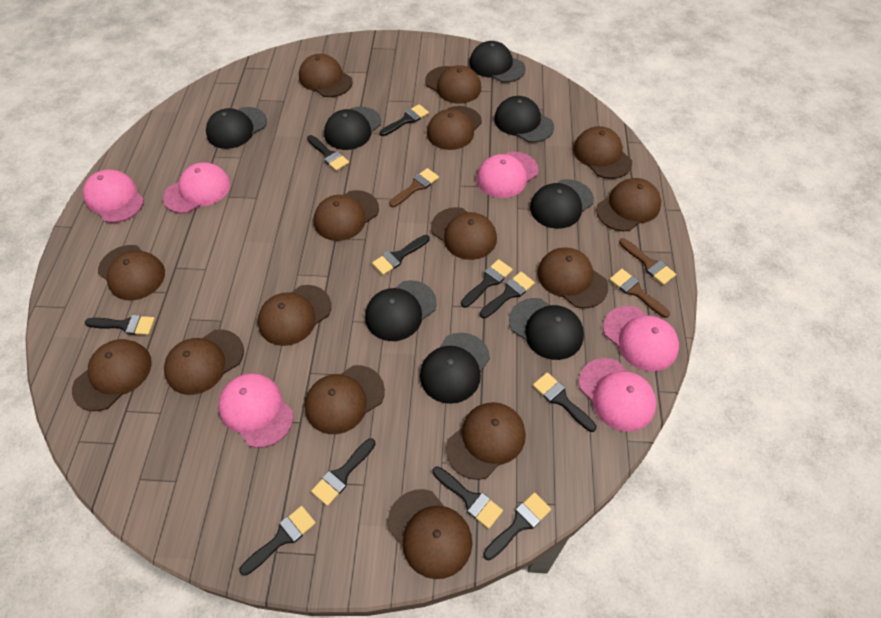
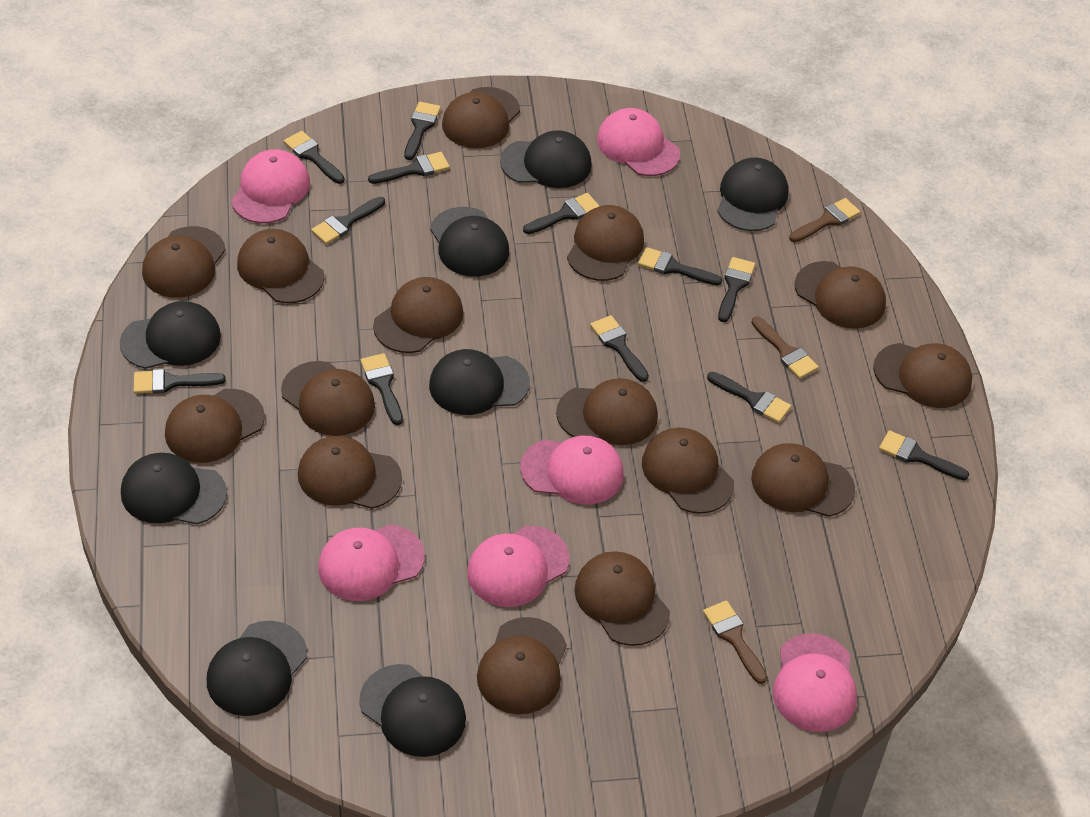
black brush: [85,315,155,335] [239,506,316,576] [307,135,349,171] [311,438,376,506] [372,235,429,275] [380,104,429,136] [432,467,503,529] [461,259,513,308] [480,272,535,318] [483,492,551,561] [533,372,596,432] = 11 -> [134,369,226,394] [284,131,345,184] [311,197,385,244] [360,353,403,425] [368,152,450,184] [404,102,441,160] [523,193,599,234] [590,315,649,382] [638,247,722,285] [707,372,791,423] [718,257,755,322] [879,430,969,480] = 12

